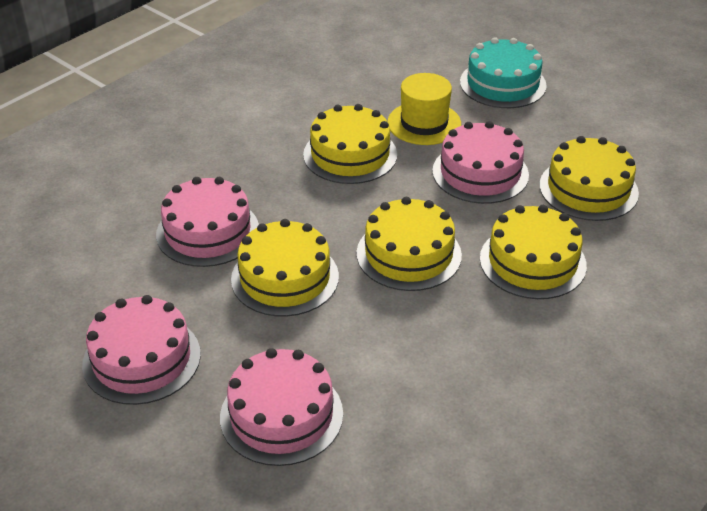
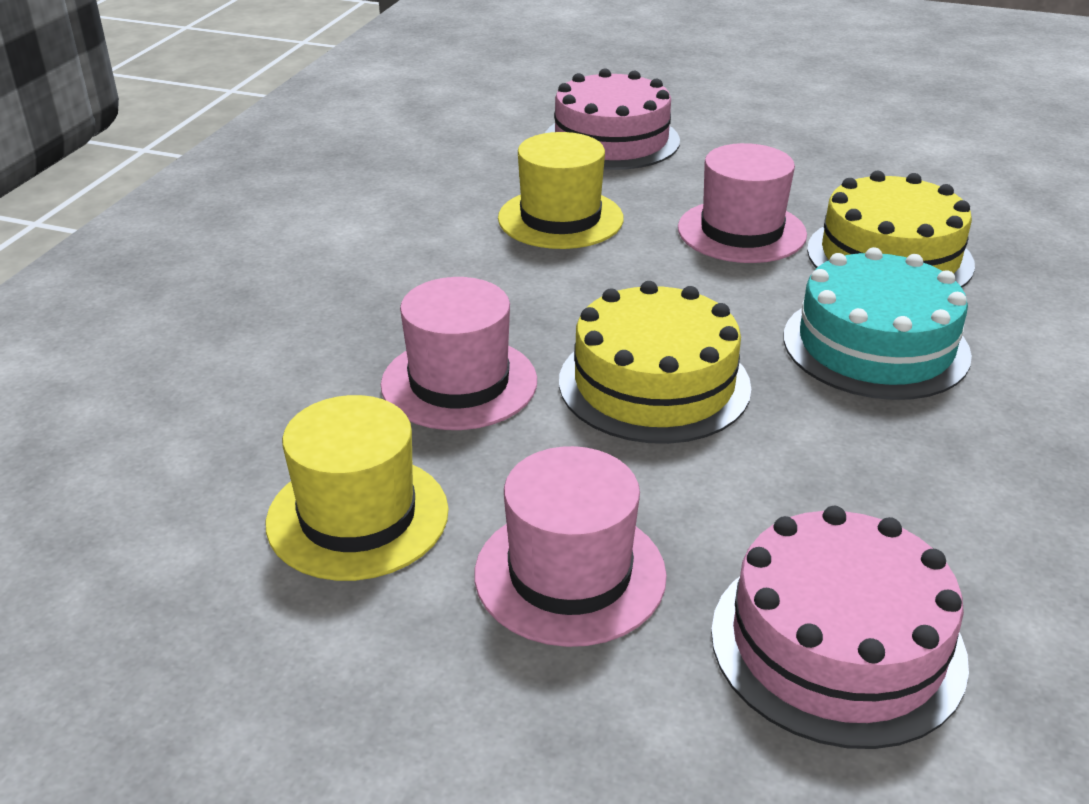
pink cake: [82,295,201,405] [156,177,259,267] [220,348,343,466] [432,121,529,204] = 4 -> [545,68,680,170] [711,506,969,749] = 2
pink hat: none = 0 -> [381,277,537,430] [474,446,667,647] [678,143,807,263] = 3
yellow cake: [231,219,339,317] [303,104,397,184] [357,197,462,291] [480,205,587,299] [539,136,639,221] = 5 -> [559,281,751,444] [807,171,975,288] = 2
yellow hat: [387,73,461,145] = 1 -> [266,395,449,581] [498,132,624,249] = 2

